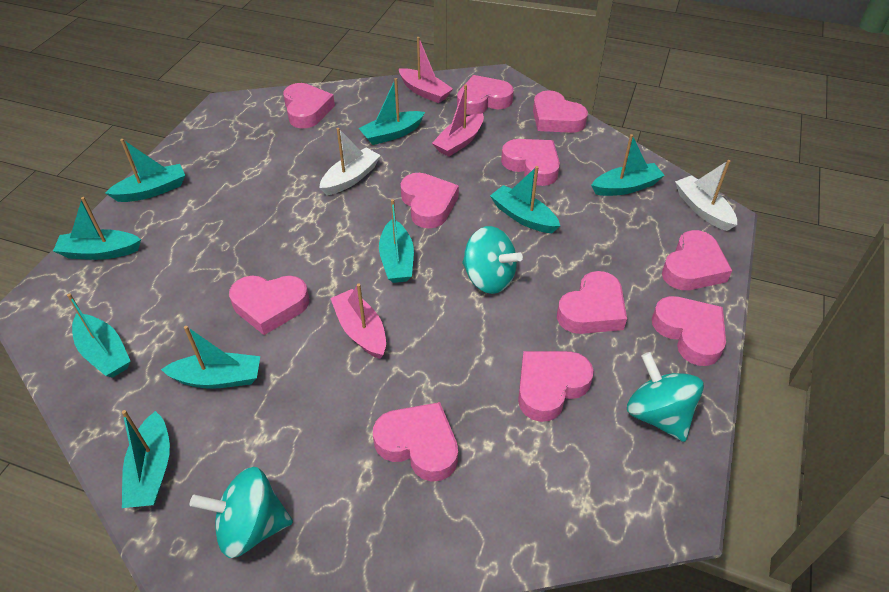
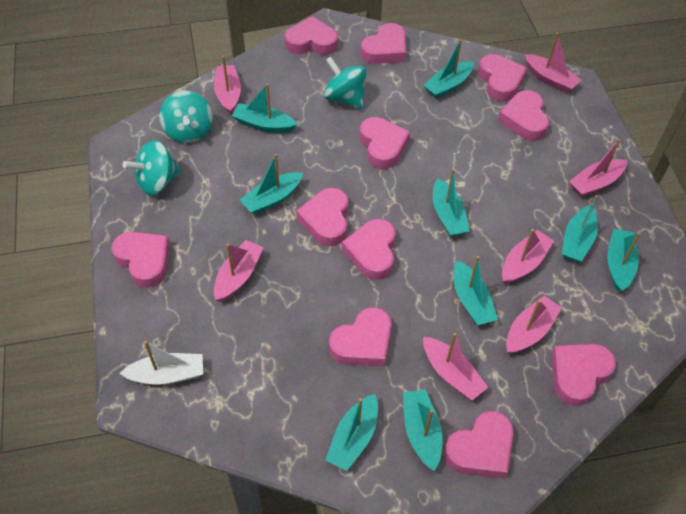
pink boat: [330,283,386,359] [399,37,453,103] [432,84,484,157] = 3 -> [214,56,241,115] [214,240,264,302] [423,333,488,400] [502,229,554,284] [506,296,562,354] [525,33,581,93] [569,139,627,197] = 7
white boat: [320,128,381,195] [675,160,737,231] = 2 -> [119,341,203,385] = 1

